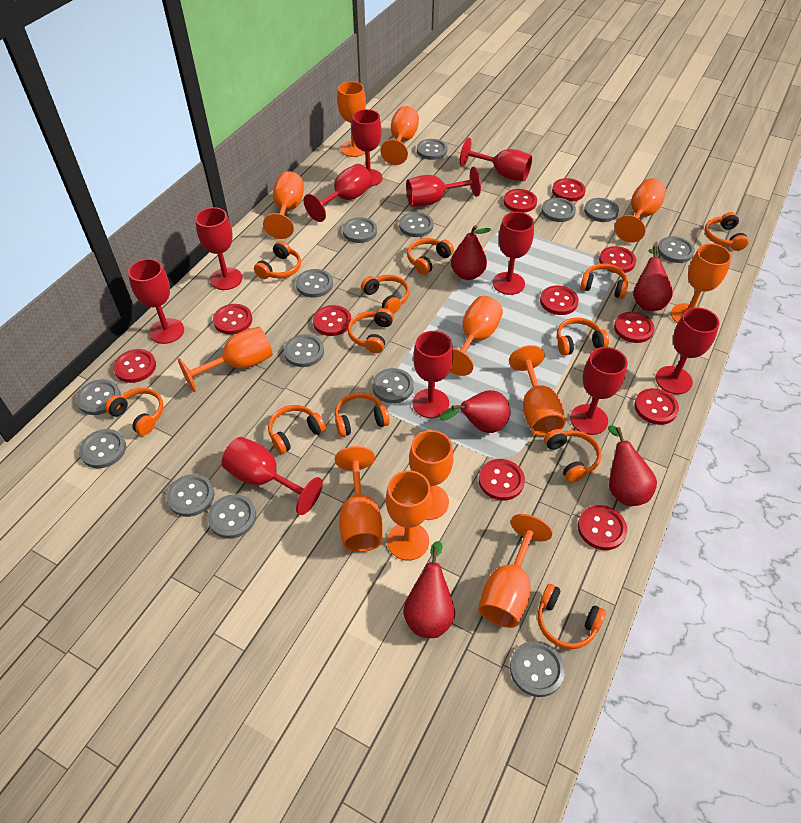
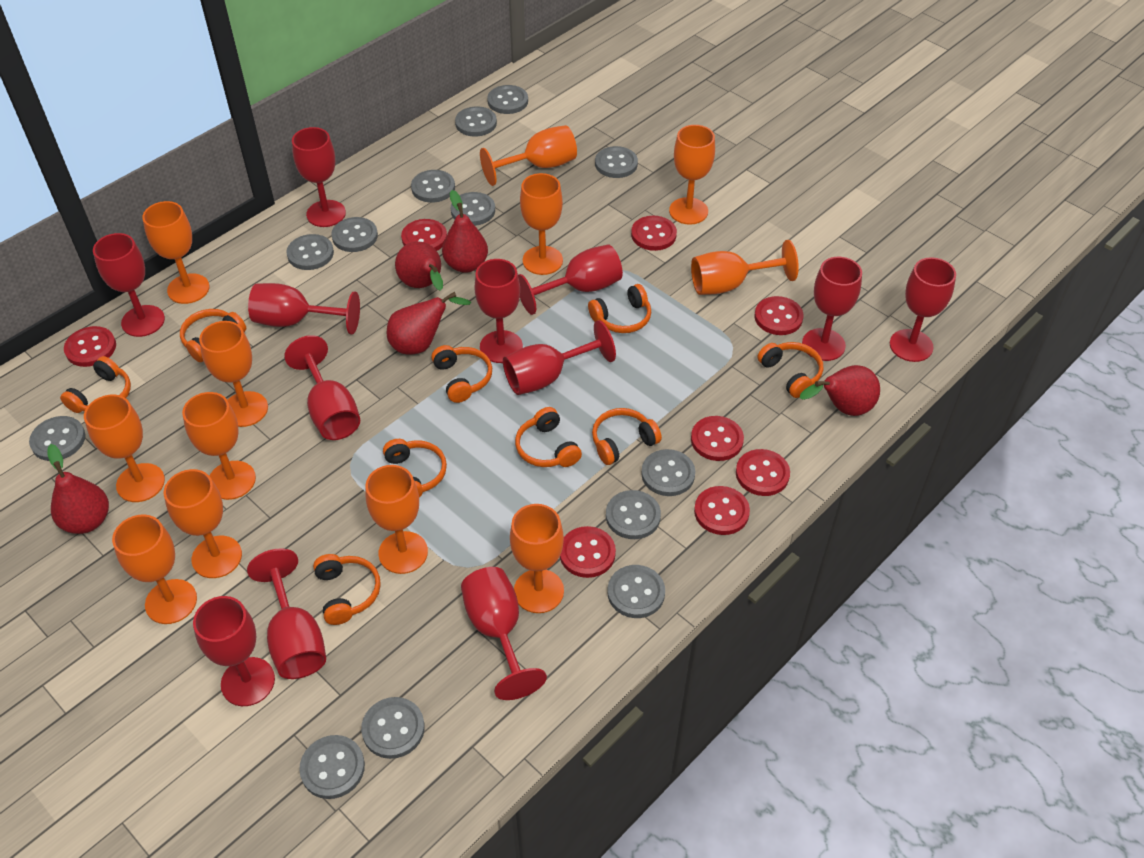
grey button: [76,379,121,415] [79,429,126,468] [166,474,215,517] [208,494,256,539] [284,334,324,367] [296,269,333,298] [343,217,377,243] [372,368,414,403] [399,212,433,237] [417,139,447,160] [510,641,565,697] [542,198,576,222] [584,198,619,222] [657,236,695,263] = 14 -> [29,416,85,461] [287,234,334,270] [299,735,365,799] [331,217,378,252] [361,697,425,759] [411,170,455,203] [451,192,495,226] [455,107,497,136] [487,85,528,114] [595,146,638,178] [606,490,661,539] [607,565,665,618] [641,449,695,496] = 13
orange headphones: [105,388,164,436] [254,241,301,279] [268,405,326,454] [335,392,390,437] [348,308,394,353] [361,275,410,314] [407,238,454,275] [538,584,606,649] [544,429,601,483] [557,318,609,356] [580,263,629,299] [704,212,749,251] = 12 -> [60,356,131,413] [180,309,246,362] [313,554,381,625] [383,439,447,497] [431,345,492,403] [515,407,582,467] [588,284,651,333] [592,408,662,465] [758,342,823,398] = 9
red button: [113,349,156,383] [213,304,252,335] [313,305,351,336] [479,459,525,500] [504,189,537,213] [540,286,579,315] [552,178,586,202] [578,505,627,550] [599,246,636,273] [614,312,655,343] [634,388,679,425] = 11 -> [64,326,116,367] [401,219,447,251] [560,526,616,578] [631,216,677,251] [691,416,744,461] [694,486,750,535] [736,449,790,496] [754,296,804,335] = 8
red goblet: [128,259,184,344] [195,207,242,290] [222,437,323,515] [304,164,372,222] [352,109,383,186] [406,167,481,207] [413,331,453,418] [460,138,532,181] [493,212,534,295] [570,347,628,435] [656,307,720,394] = 11 -> [93,233,165,337] [193,596,275,706] [247,549,326,679] [248,283,360,335] [284,335,360,440] [292,127,346,227] [461,567,547,700] [474,259,523,363] [503,320,616,395] [518,245,623,315] [802,257,862,361] [890,257,956,362] = 12

